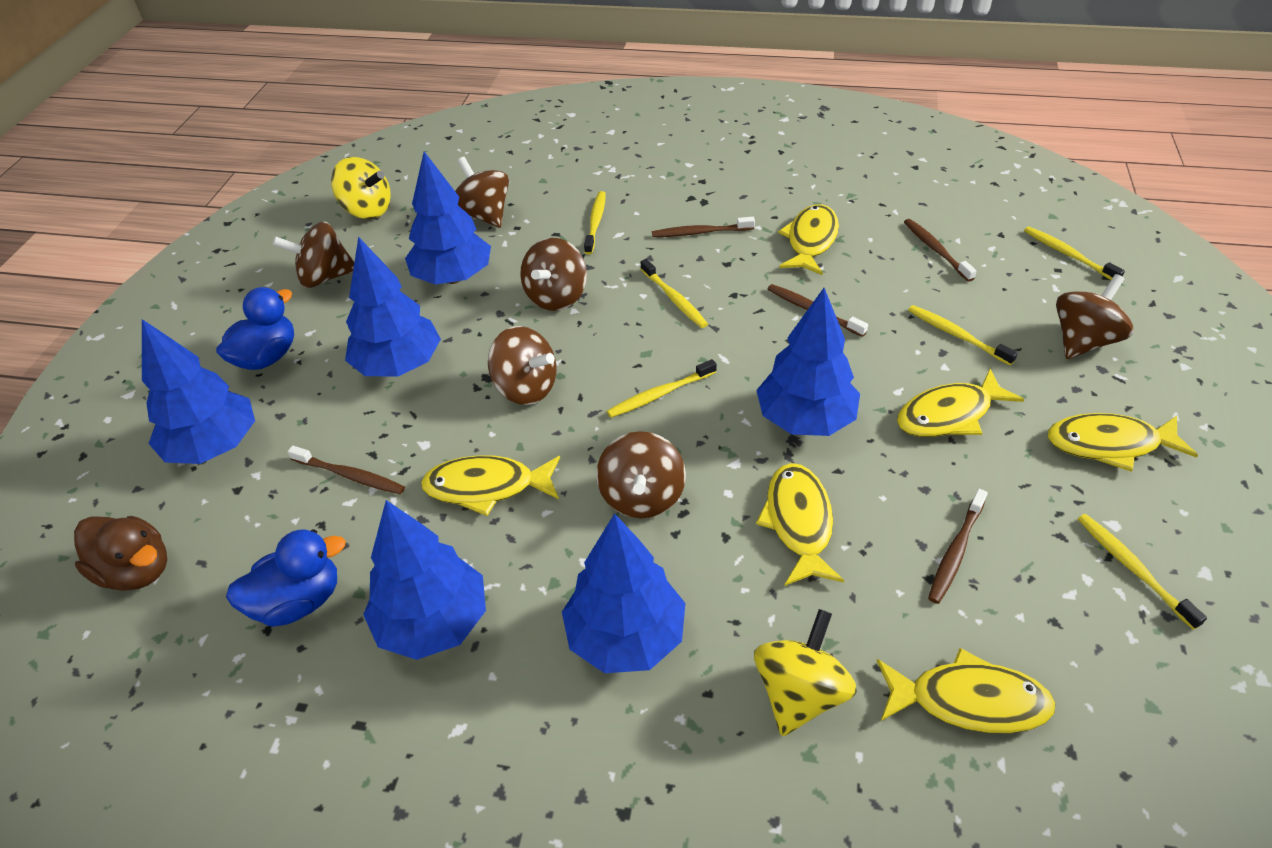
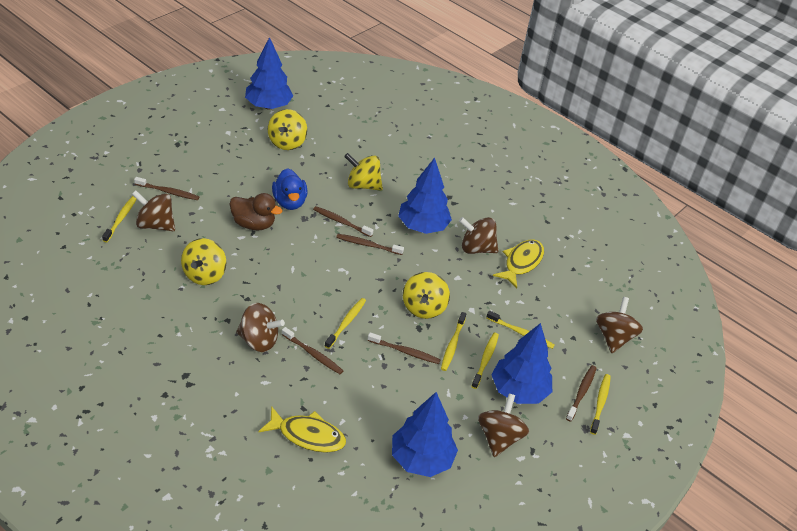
blue duck: [216,287,294,370] [226,529,346,627] = 2 -> [272,168,308,210] = 1
blue tree: [142,319,255,464] [345,237,441,377] [363,500,486,660] [405,152,491,285] [562,513,685,673] [756,288,860,436] = 6 -> [245,37,293,110] [392,392,458,477] [398,157,452,234] [492,323,552,404] = 4
brown spinning top: [273,221,354,288] [455,157,509,228] [488,326,556,405] [520,238,587,311] [596,431,686,518] [1056,274,1133,359] = 6 -> [132,190,175,231] [236,303,285,352] [459,217,498,254] [478,394,529,457] [596,297,643,353] = 5
brown toothbrush: [287,446,405,494] [652,217,755,237] [768,284,868,337] [904,219,977,282] [928,489,988,604] = 5 -> [134,177,199,200] [282,327,343,374] [313,206,373,237] [336,234,404,255] [368,332,441,364] [566,365,597,422] = 6
yellow fish: [421,455,560,516] [756,463,844,586] [778,204,839,275] [877,648,1056,733] [897,369,1024,437] [1048,413,1198,472] = 6 -> [258,406,346,453] [493,239,544,288] = 2
yellow spinning top: [331,157,391,219] [754,609,857,736] = 2 -> [181,238,226,285] [268,109,307,150] [344,153,383,191] [403,272,450,319] = 4

